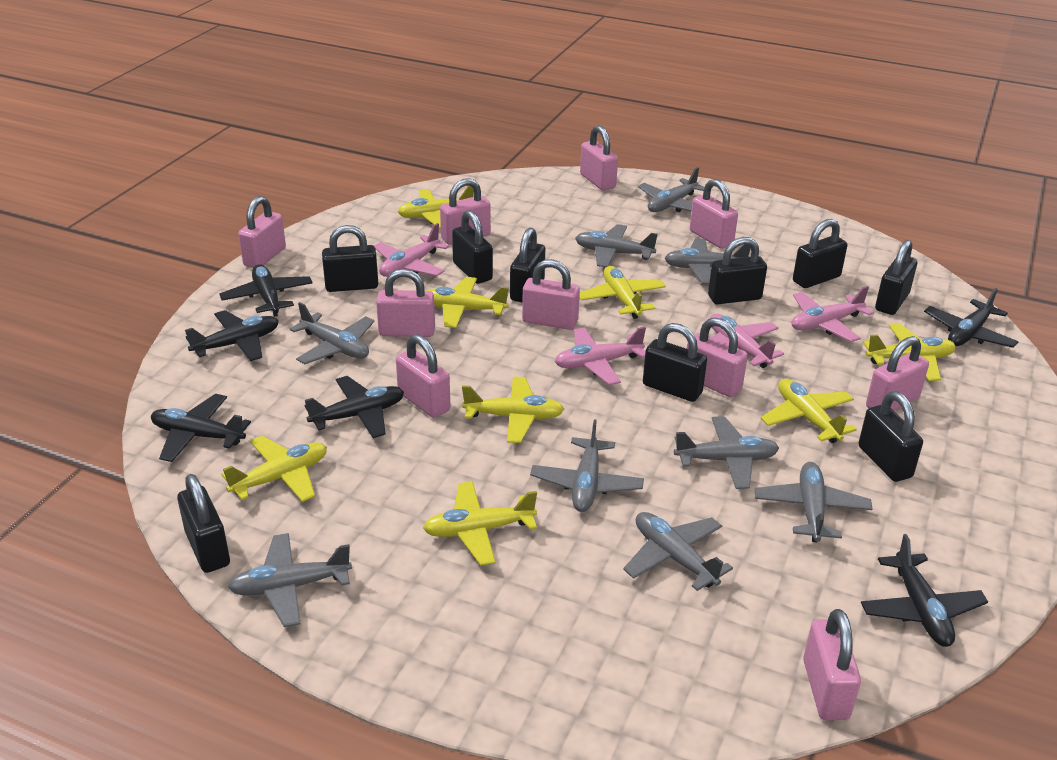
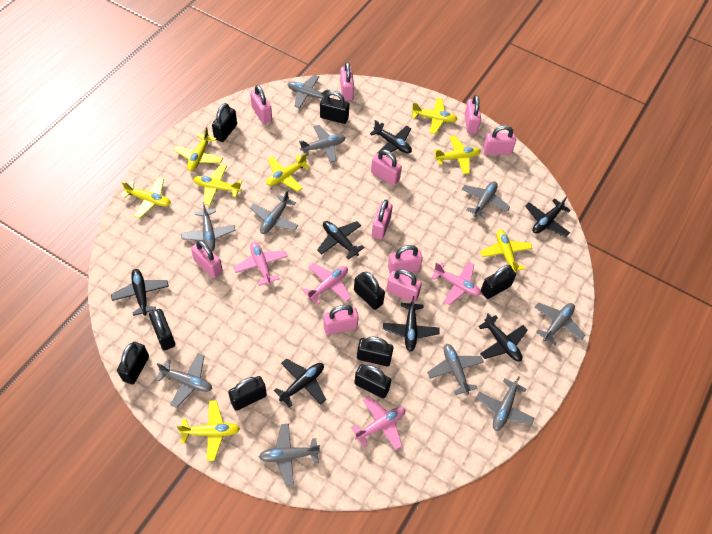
black plane: [151,394,251,462] [185,310,279,361] [219,264,312,317] [304,376,404,438] [861,534,988,647] [924,288,1018,348] = 6 -> [111,269,169,316] [274,359,326,407] [317,221,365,260] [370,120,412,155] [383,296,440,352] [478,313,528,362] [525,197,571,237] = 7
grey plane: [228,533,352,627] [290,302,375,364] [530,419,644,512] [575,224,658,267] [623,512,733,591] [638,167,705,212] [665,238,751,284] [674,416,779,489] [755,462,873,542] = 9 -> [156,353,212,408] [181,202,235,251] [250,190,298,234] [259,424,320,486] [288,75,331,108] [299,125,346,163] [427,344,484,395] [462,181,510,219] [476,376,534,431] [535,302,585,345] = 10

